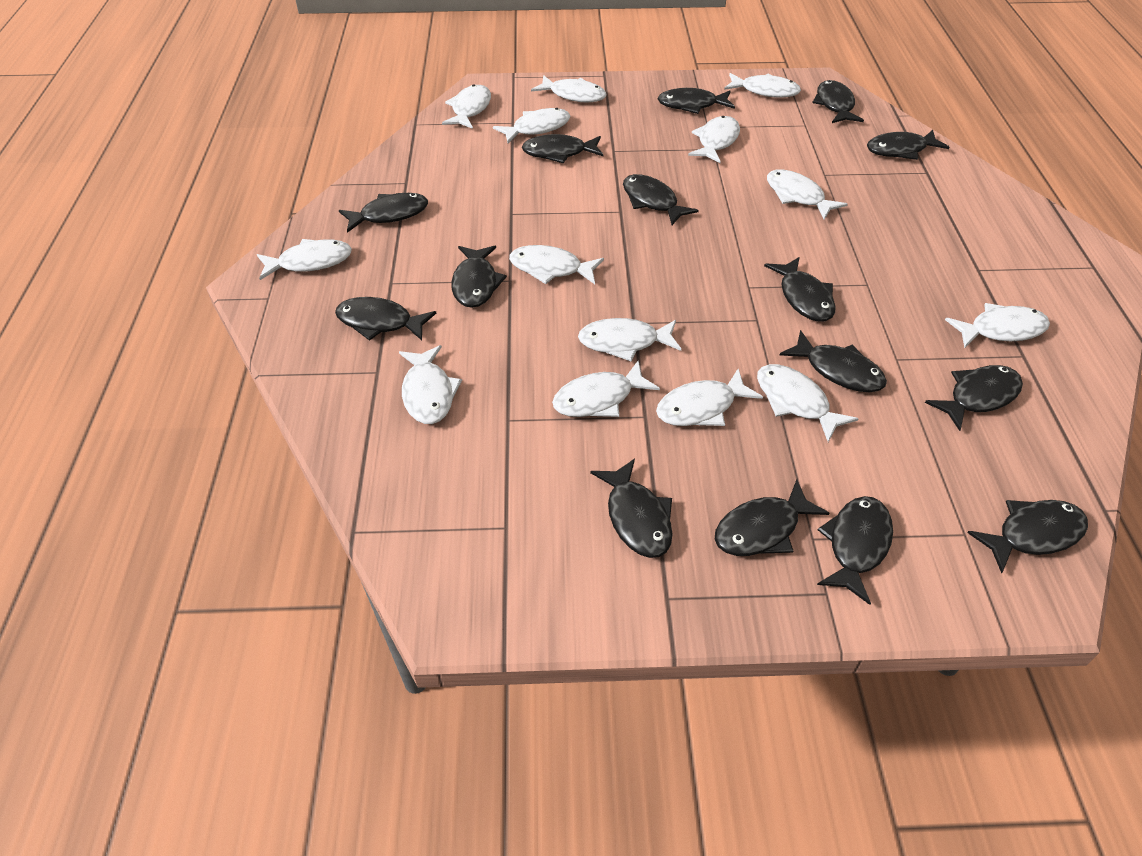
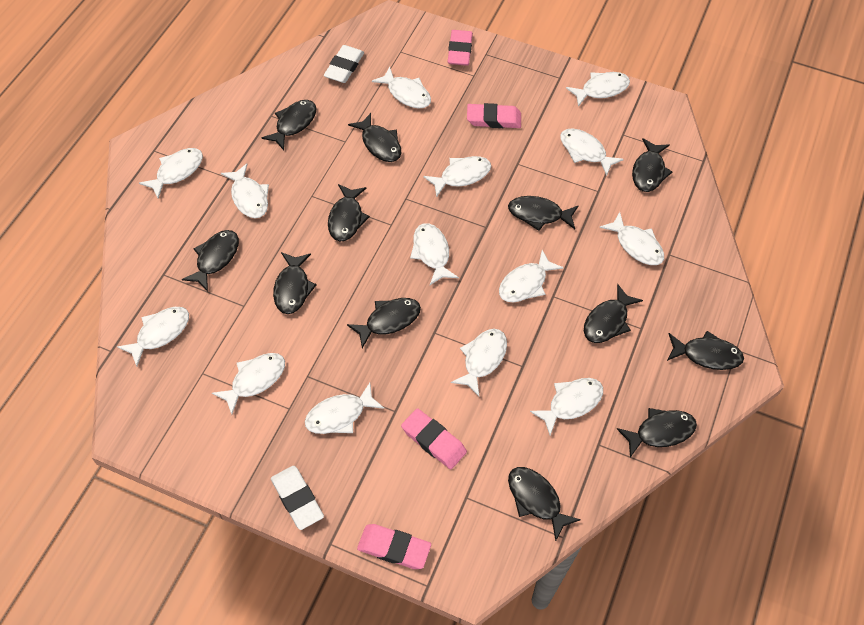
black fish: [335,297,436,341] [339,193,428,233] [451,246,507,308] [522,134,604,163] [590,459,673,558] [623,174,699,225] [658,88,735,114] [715,479,830,556] [764,257,836,322] [780,330,887,392] [812,80,864,123] [817,496,893,605] [867,130,949,160] [925,365,1023,431] [967,500,1088,574] = 15 -> [182,230,239,291] [262,100,317,150] [273,252,317,314] [328,184,370,241] [347,298,421,348] [348,113,401,162] [508,196,578,231] [508,467,581,541] [584,284,643,343] [617,408,697,458] [632,138,672,192] [667,331,744,370] = 12
pink eraser: none = 0 -> [357,524,431,569] [401,408,467,469] [448,30,473,66] [467,103,521,128] = 4
white eraser: none = 0 -> [271,466,324,530] [324,45,364,83] = 2

